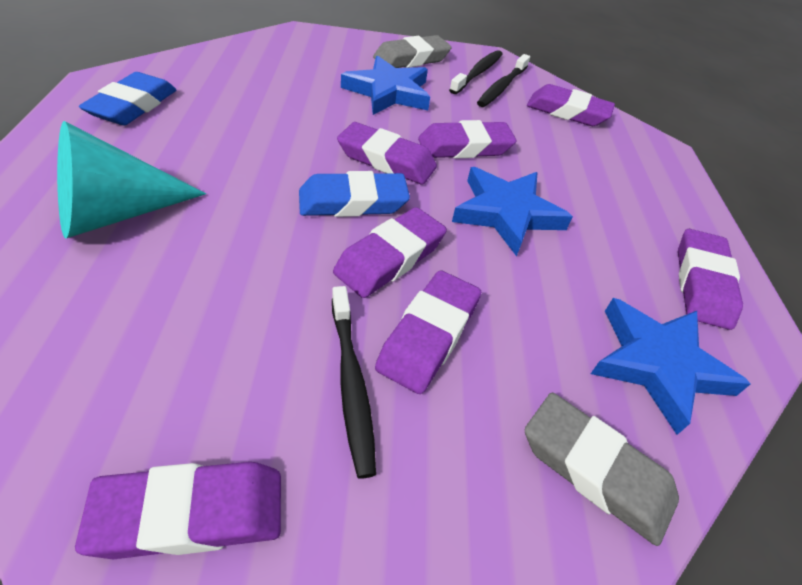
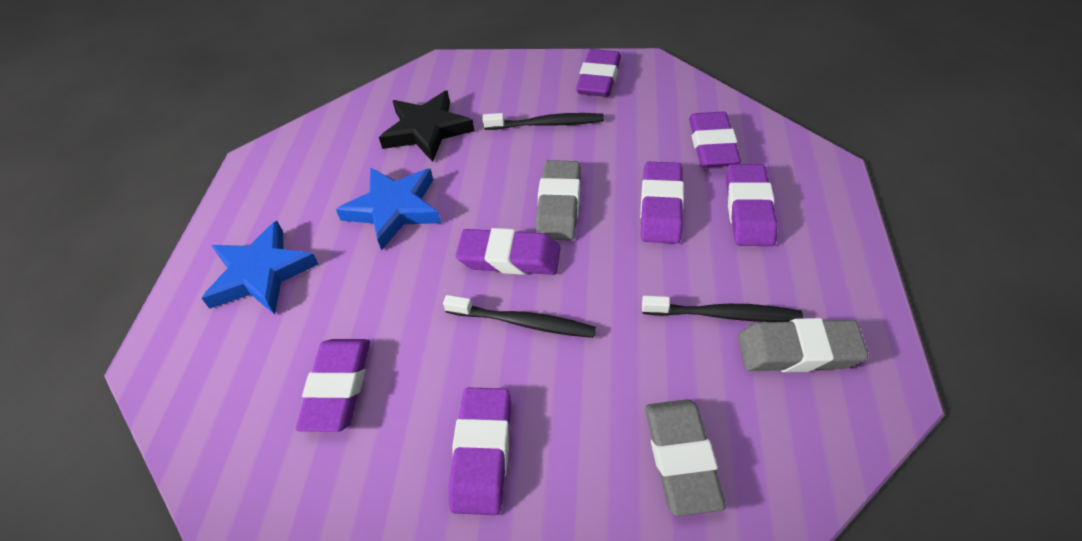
black star: none = 0 -> [379,91,475,162] = 1
blue eraser: [79,72,176,125] [299,171,410,217] = 2 -> none = 0
blue star: [341,55,430,115] [452,167,573,256] [591,298,751,435] = 3 -> [202,221,318,315] [336,168,441,251] = 2
grey eraser: [373,35,452,68] [525,393,679,546] = 2 -> [536,160,581,241] [645,399,726,516] [738,318,869,372] = 3
turquoise cone: [57,121,206,238] = 1 -> none = 0

